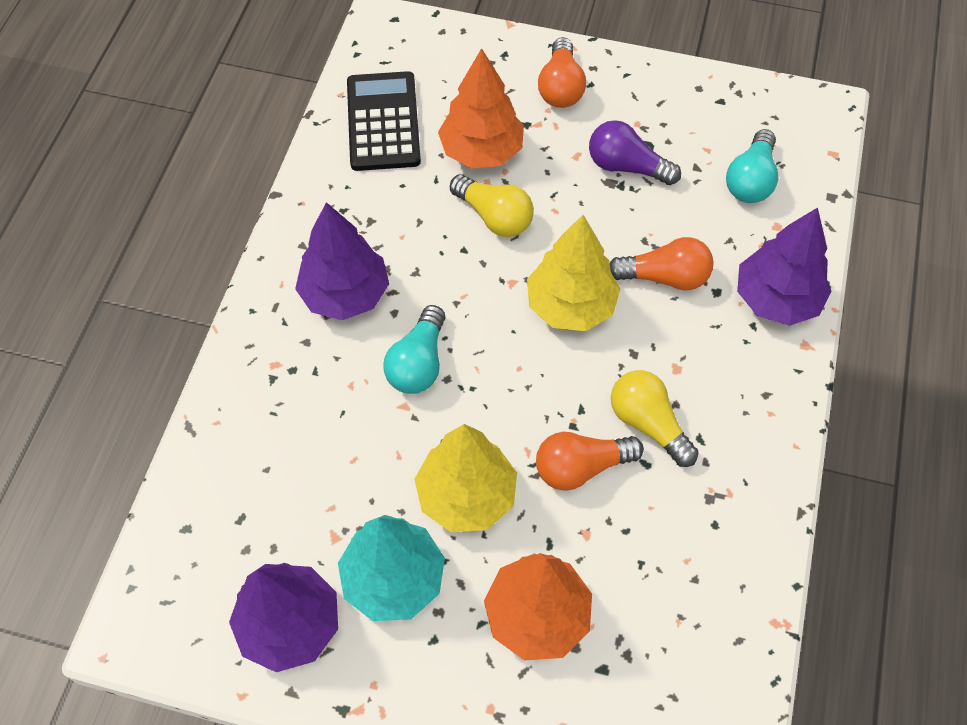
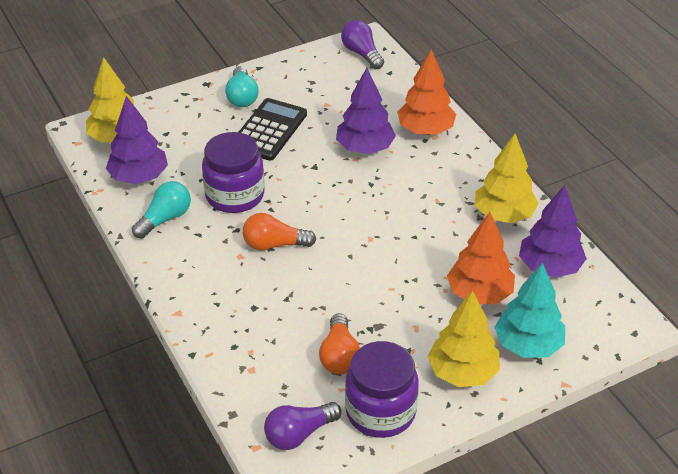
orange light bulb: [536,432,644,491] [538,37,586,108] [610,237,714,291] = 3 -> [243,213,316,250] [319,313,360,375] = 2
purple jar: none = 0 -> [202,132,265,213] [345,341,419,438] = 2
purple light bulb: [589,120,681,185] = 1 -> [264,402,342,450] [341,20,384,69] = 2
yellow light bulb: [450,174,534,237] [611,370,699,467] = 2 -> none = 0
yellow tree: [414,424,517,532] [527,215,620,331] = 2 -> [86,57,139,142] [428,290,500,387] [475,134,539,223] = 3

